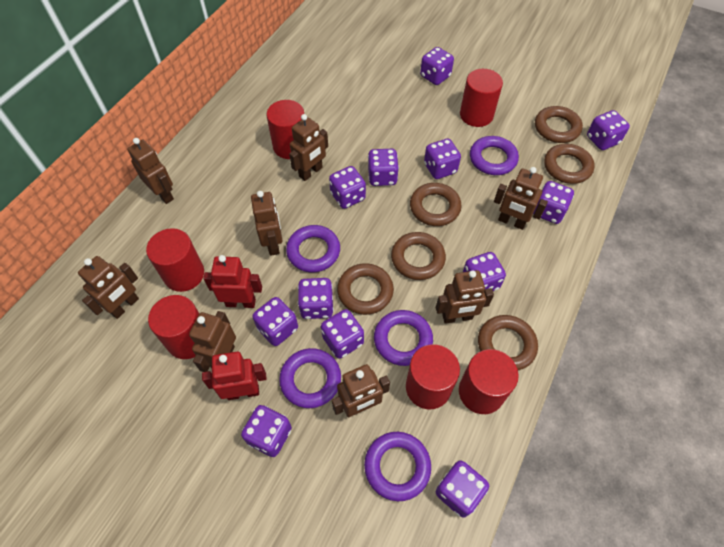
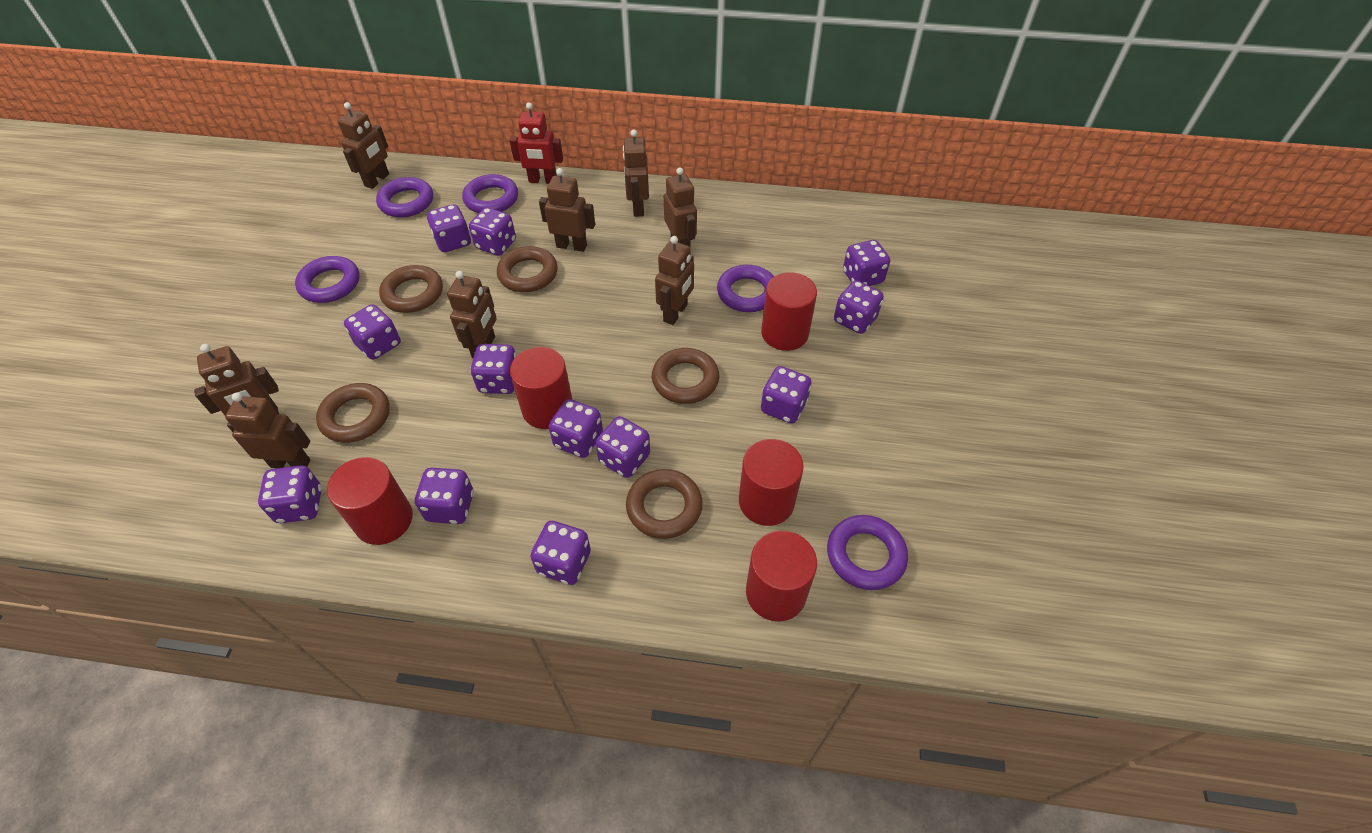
brown ring: [337,263,394,315] [391,232,446,280] [410,183,461,226] [478,315,538,370] [535,106,583,143] [544,144,595,184] = 6 -> [316,383,390,443] [379,265,443,313] [497,246,558,292] [626,469,703,539] [652,348,719,404] = 5
red cylinder: [146,228,204,292] [148,295,199,359] [266,100,304,159] [406,344,460,409] [459,349,519,414] [460,69,503,127] = 6 -> [327,457,413,545] [510,347,572,429] [739,439,804,526] [746,530,817,622] [761,272,817,351] = 5
red robot: [202,352,267,400] [203,255,262,308] = 2 -> [510,102,563,184] = 1

